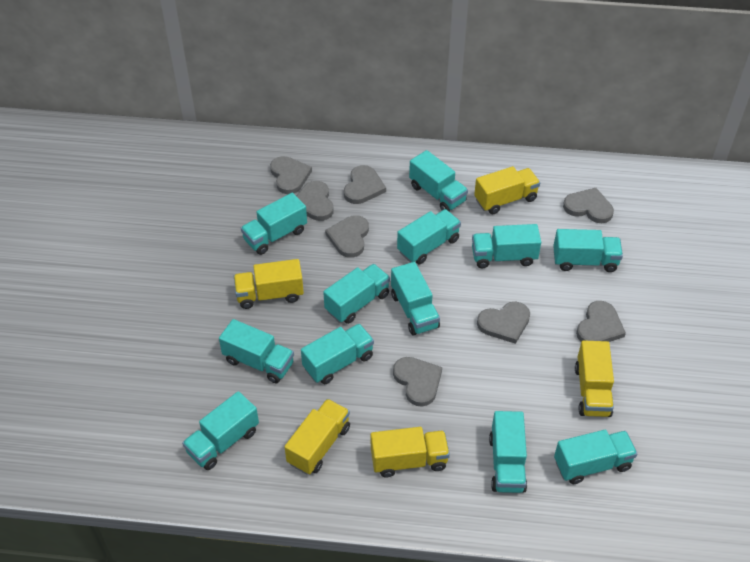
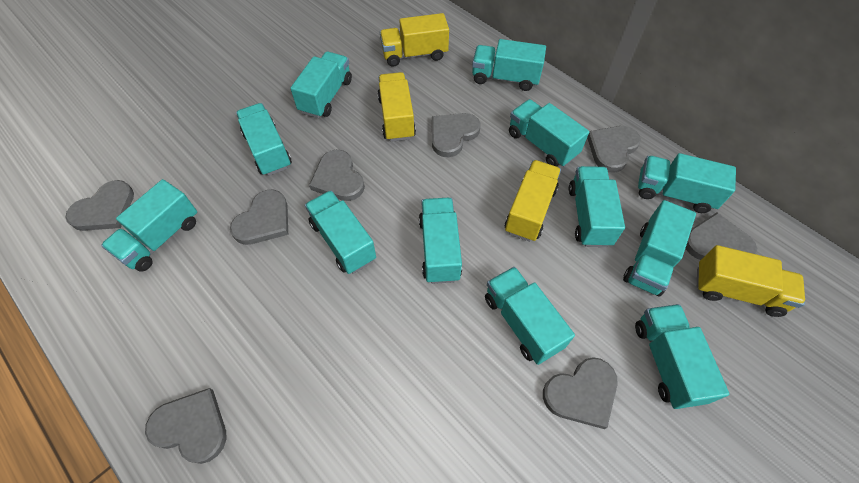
yellow truck: [234,259,304,309] [284,399,350,475] [371,427,450,477] [474,166,540,214] [575,340,614,417] = 5 -> [377,72,416,142] [380,13,449,67] [505,160,561,242] [697,245,805,317] = 4

